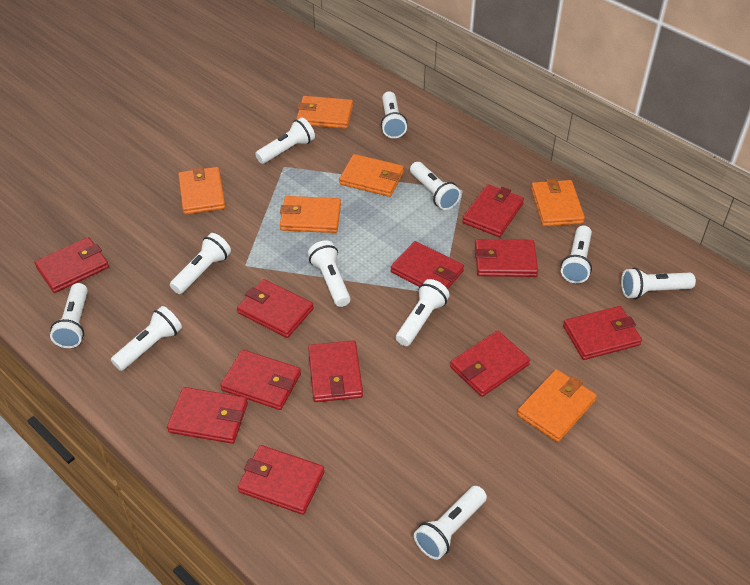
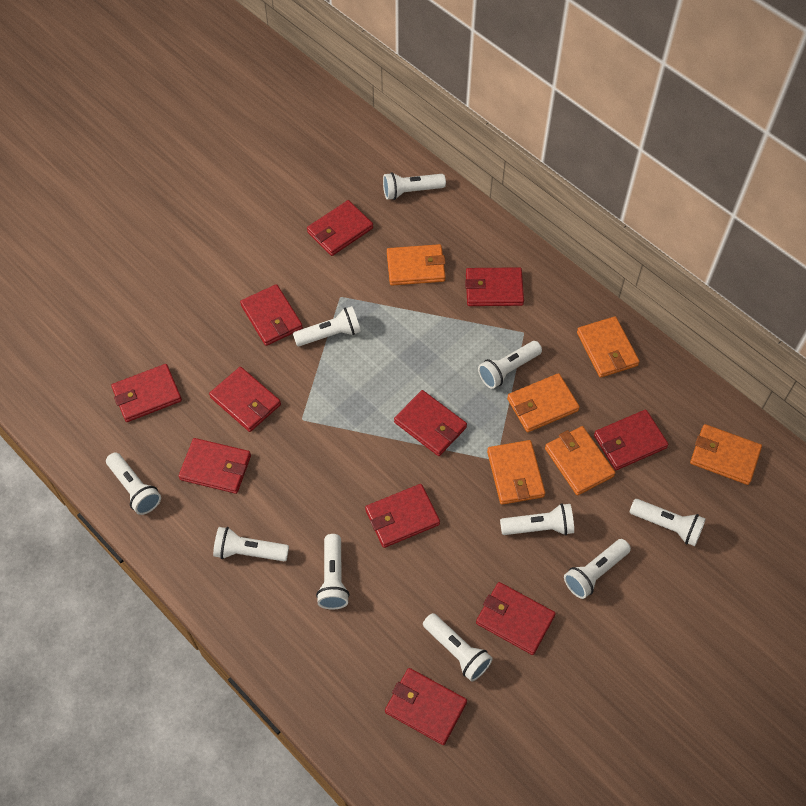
white flashlight: [50,283,88,348] [111,306,182,371] [170,233,231,294] [255,117,315,164] [308,241,351,307] [381,91,407,138] [396,279,450,346] [410,162,461,210] [414,486,487,560] [561,225,592,283] [621,268,696,299] = 11 -> [106,452,161,515] [213,527,289,561] [293,306,361,346] [316,534,350,609] [383,172,446,200] [423,613,493,681] [478,341,542,389] [500,503,574,535] [564,539,631,599] [630,499,706,546] = 10

